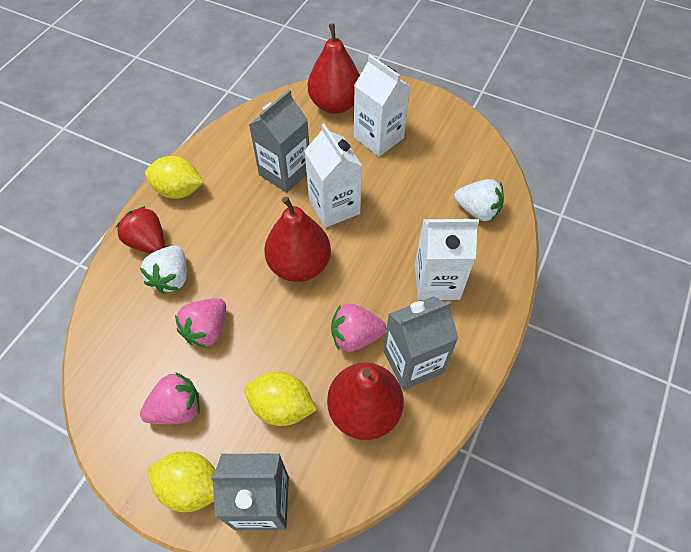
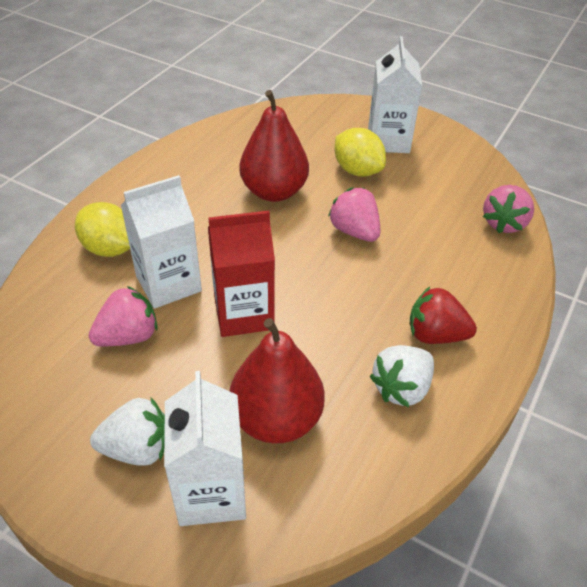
grey carton: [211,454,289,530] [249,90,309,193] [384,296,459,390] = 3 -> none = 0
red carton: none = 0 -> [208,211,275,337] = 1
red pear: [264,196,331,282] [308,23,360,114] [327,363,404,440] = 3 -> [230,318,325,444] [240,90,309,202] = 2
yellow lemon: [145,156,204,199] [148,451,215,512] [245,372,317,426] = 3 -> [75,202,130,257] [335,128,386,177] = 2

